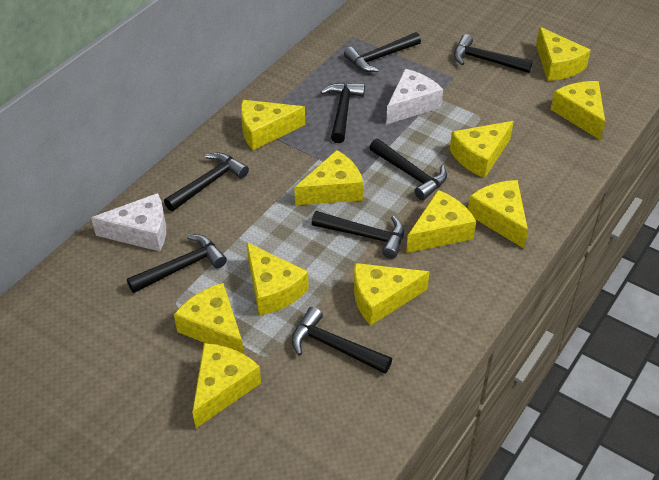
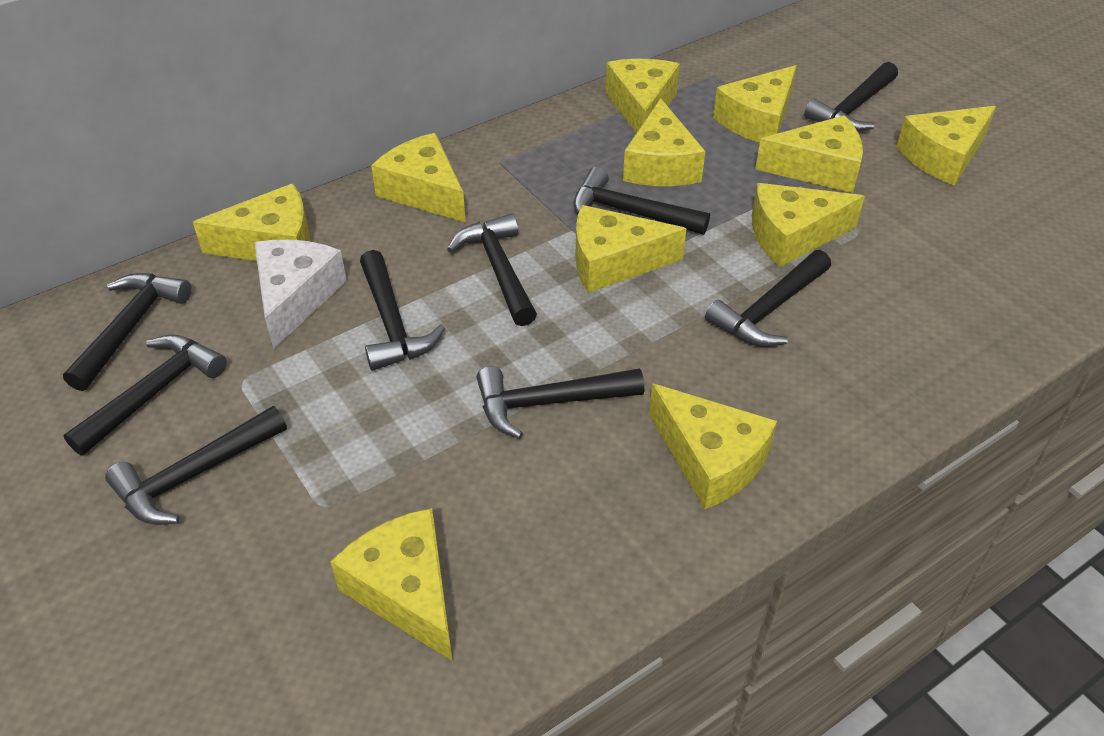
black hammer: [127,234,227,293] [164,152,249,211] [292,307,392,373] [312,211,404,259] [321,82,365,143] [344,32,421,72] [370,139,447,200] [454,34,533,73] = 8 -> [63,273,191,391] [63,334,227,456] [105,406,287,525] [360,250,445,371] [447,214,537,326] [476,366,644,439] [573,167,710,235] [705,250,831,347] [804,62,898,132] = 9
white cheese: [91,193,166,251] [386,69,443,124] = 2 -> [255,240,347,349] = 1

